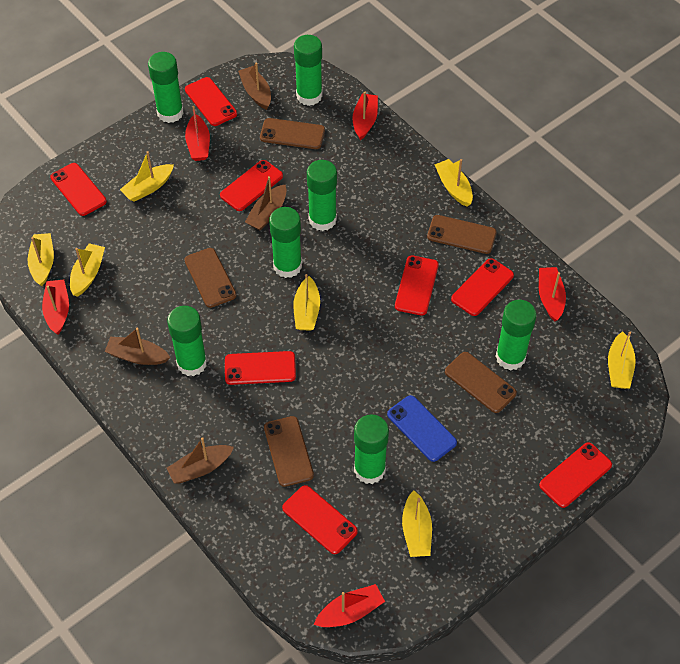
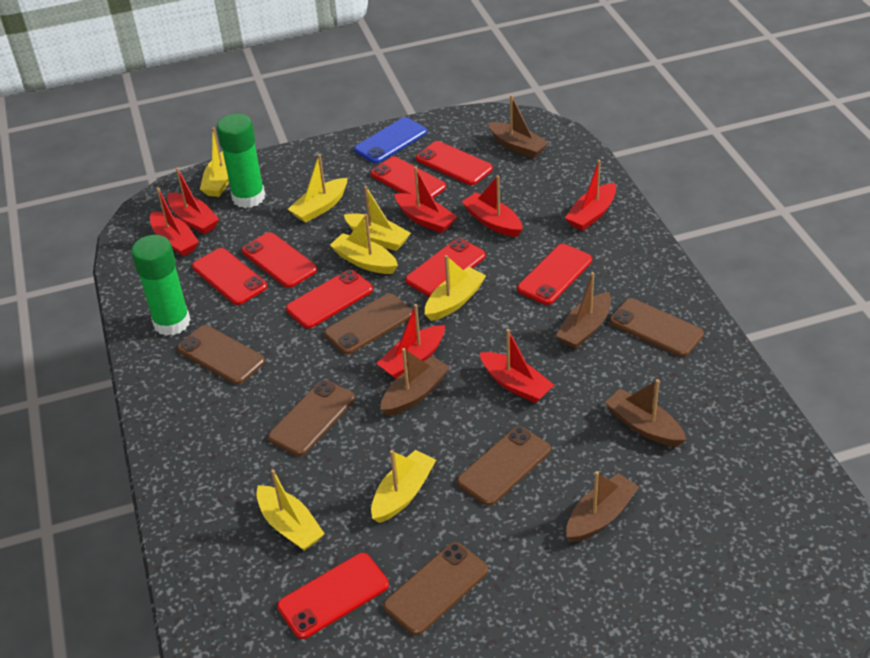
brown boat: [104,328,170,365] [167,437,234,484] [238,62,271,110] [245,176,287,230] = 4 -> [380,348,450,416] [488,95,549,158] [556,272,611,349] [566,471,639,542] [605,379,686,447] = 5
brown phone: [184,248,237,308] [260,118,325,149] [264,416,314,487] [427,215,497,254] [445,352,517,413] = 5 -> [177,325,265,384] [268,380,355,456] [324,293,412,354] [383,542,488,635] [457,426,551,506] [610,298,704,357] = 6
green glue stick: [148,52,184,123] [167,306,207,376] [269,207,302,278] [294,35,323,106] [307,160,337,231] [354,414,389,484] [495,300,537,370] = 7 -> [131,235,191,336] [217,114,265,208] = 2
red boat: [42,279,69,335] [185,106,210,161] [314,584,385,627] [352,92,378,140] [539,267,566,322] = 5 -> [150,188,199,257] [167,167,219,234] [376,304,445,379] [395,167,457,233] [461,175,523,237] [480,329,554,403] [565,160,616,231] = 7

